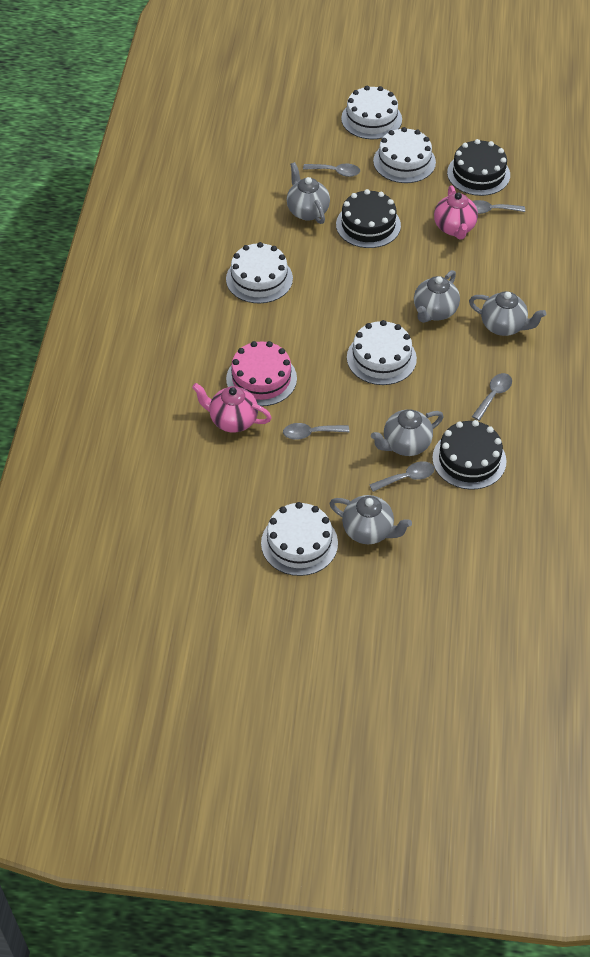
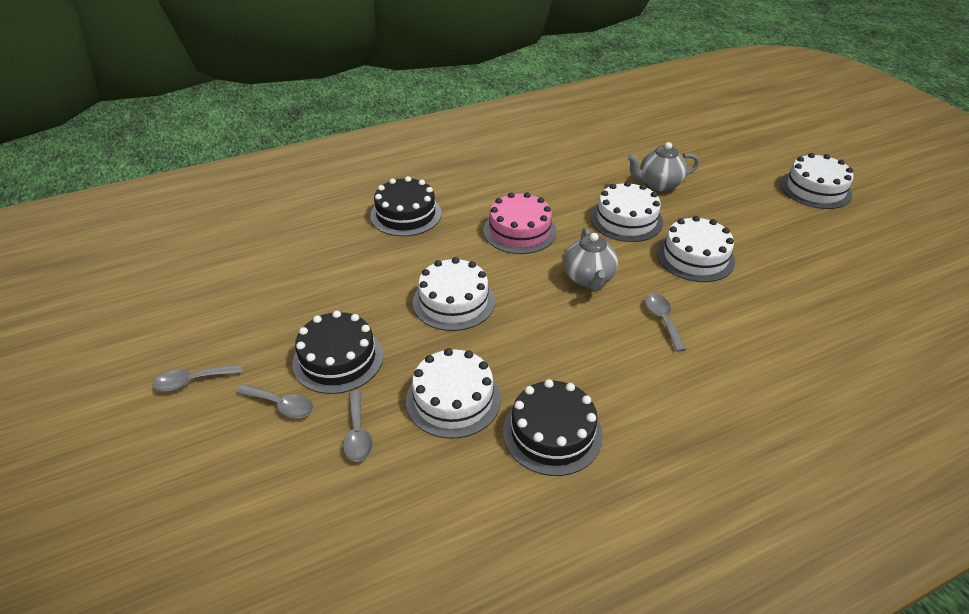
grey spoon: [283,423,350,440] [303,163,360,177] [369,461,434,492] [472,200,525,214] [472,373,512,421] = 5 -> [152,364,242,391] [236,384,313,418] [343,391,373,462] [645,293,687,352] = 4
grey teapot: [287,162,330,224] [329,495,412,544] [371,409,444,456] [414,270,460,323] [469,291,546,336] = 5 -> [564,228,618,291] [627,142,699,191] = 2
pink teapot: [192,383,272,432] [434,185,478,240] = 2 -> none = 0

